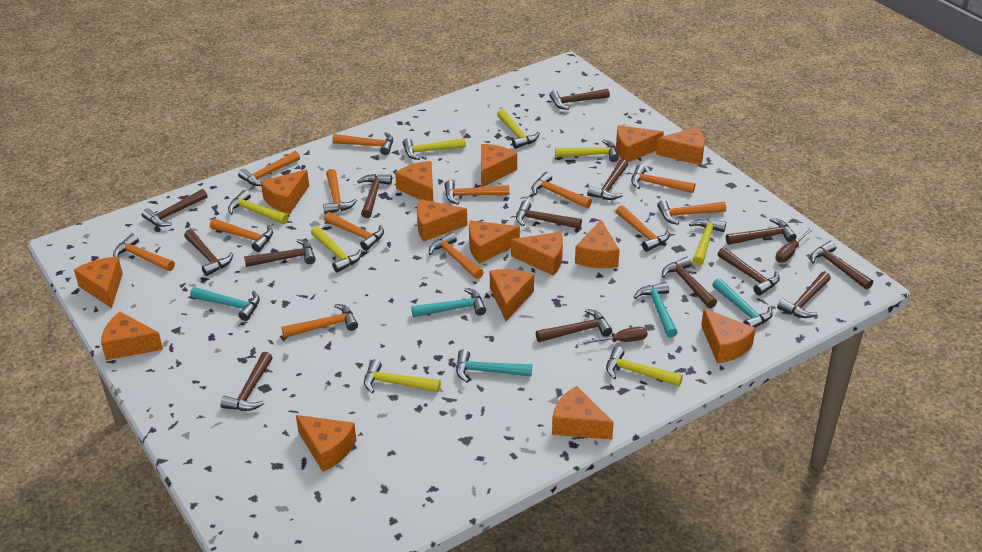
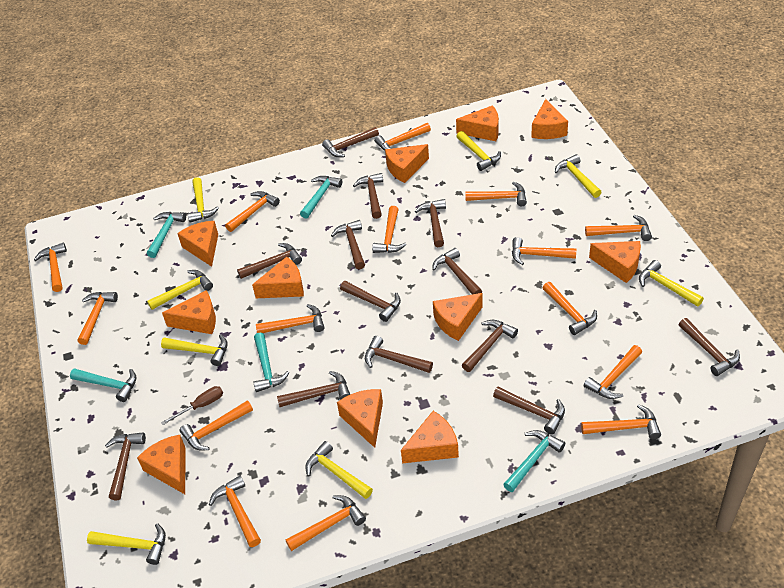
brown hammer: [142,189,207,227] [184,230,234,276] [220,352,273,411] [244,239,316,267] [357,174,392,218] [516,200,582,229] [536,309,612,342] [549,89,610,110] [587,159,628,200] [662,257,717,308] [717,247,780,296] [726,218,797,245] [777,271,831,318] [810,241,873,289] = 14 -> [105,432,146,500] [237,243,302,279] [277,371,350,407] [322,127,379,157] [331,220,365,269] [340,281,401,322] [353,173,383,219] [365,336,433,373] [415,199,446,247] [432,248,482,294] [462,320,518,372] [493,387,565,434] [679,318,740,376] = 13
brown screwdriver: [578,327,647,345] [775,228,813,263] = 2 -> [161,386,223,425] = 1
orange cheese: [74,257,123,308] [101,312,163,360] [260,170,309,214] [296,415,356,472] [395,161,433,202] [417,199,467,241] [469,221,520,263] [481,144,517,187] [490,269,534,321] [511,232,563,276] [552,386,614,440] [575,220,620,268] [616,125,664,162] [656,127,705,165] [701,309,756,364] = 15 -> [137,435,185,494] [162,291,216,334] [177,221,218,267] [252,257,304,298] [337,389,383,448] [385,144,429,183] [401,411,459,463] [433,293,483,341] [456,105,499,141] [531,99,568,139] [589,241,641,283] = 11
orange hammer: [113,234,175,271] [210,219,273,252] [238,151,300,186] [281,304,358,338] [323,169,357,214] [324,212,384,251] [332,132,393,155] [429,232,483,279] [444,180,509,205] [531,172,592,208] [616,205,670,252] [631,165,695,193] [657,200,726,225] = 13 -> [34,243,67,292] [78,292,118,345] [180,400,253,451] [209,475,261,547] [225,191,280,232] [256,304,324,333] [285,495,366,551] [372,206,406,253] [374,123,431,151] [465,182,527,206] [512,237,576,265] [543,282,597,335] [581,404,661,439] [584,345,642,399] [585,215,652,241] = 15

